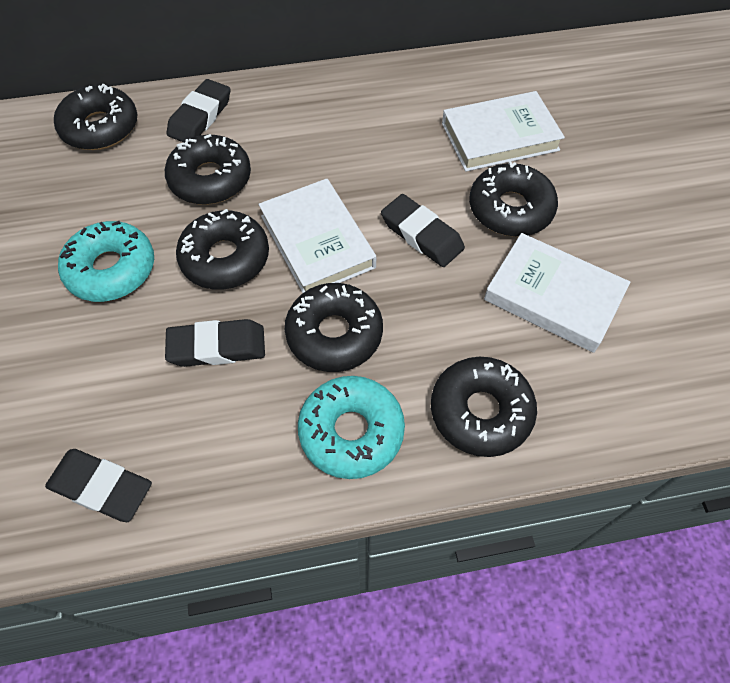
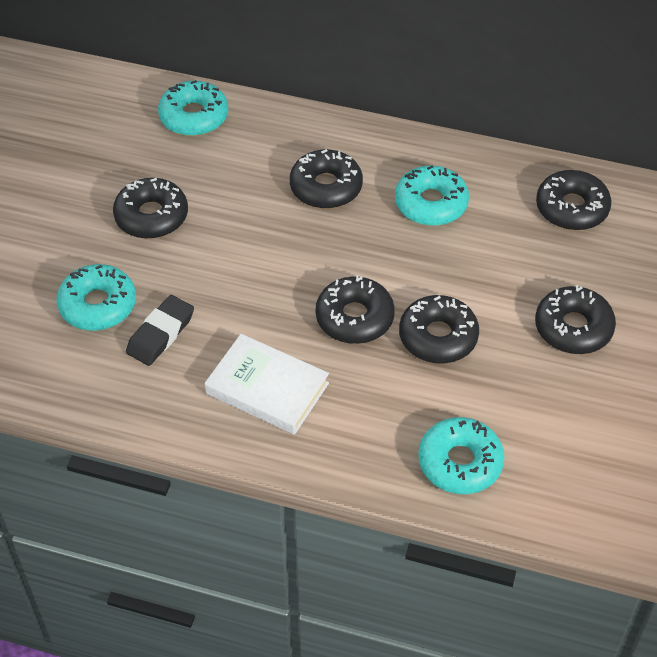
black eraser: [45,449,152,522] [165,319,265,367] [167,79,230,142] [381,194,465,267] = 4 -> [126,295,194,366] = 1
turquoise donut: [58,221,154,302] [298,376,405,479] = 2 -> [57,264,136,331] [158,80,228,136] [395,165,469,226] [418,417,505,494] = 4
white book: [259,179,376,293] [442,91,565,171] [484,233,630,353] = 3 -> [205,334,329,435] = 1

